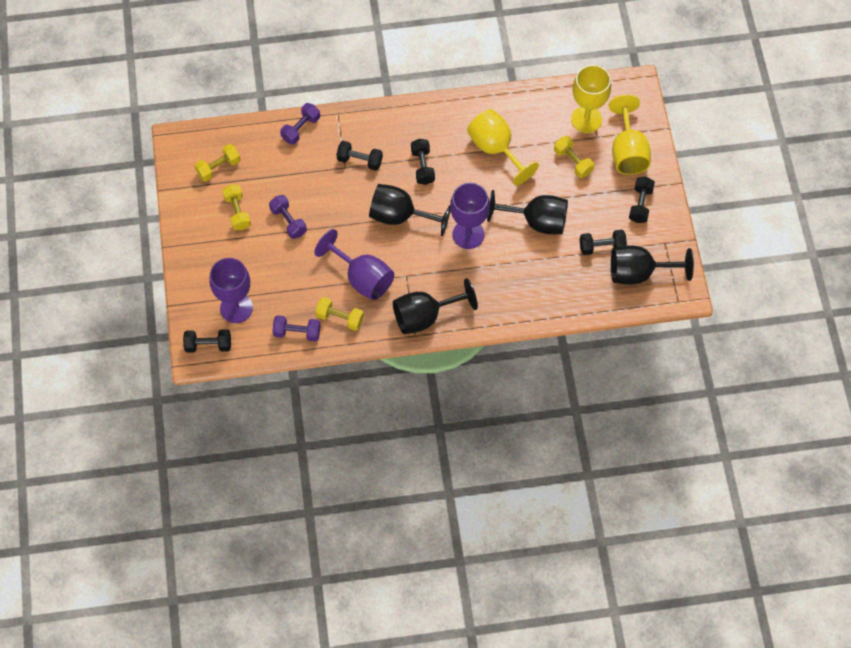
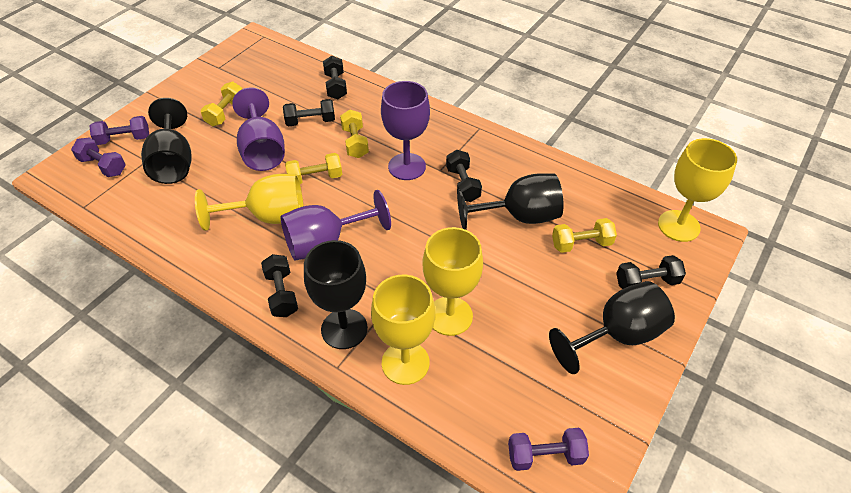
yellow goblet: [467,109,539,185] [571,65,611,133] [609,95,651,175] = 3 -> [195,174,304,231] [371,275,435,385] [422,227,483,336] [658,138,737,242] = 4

